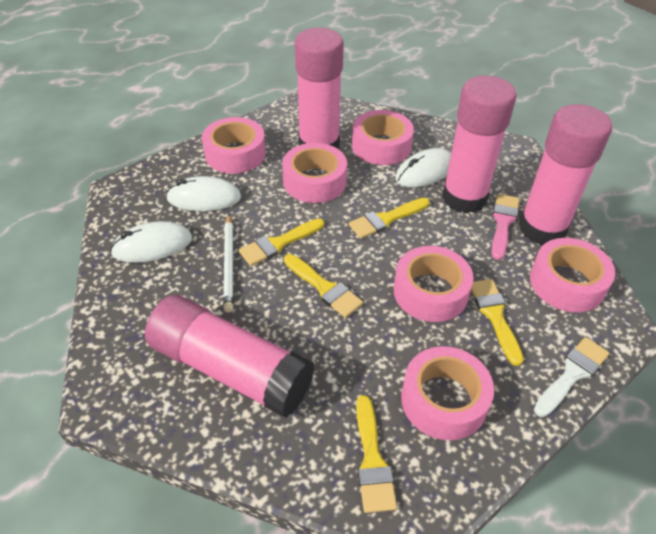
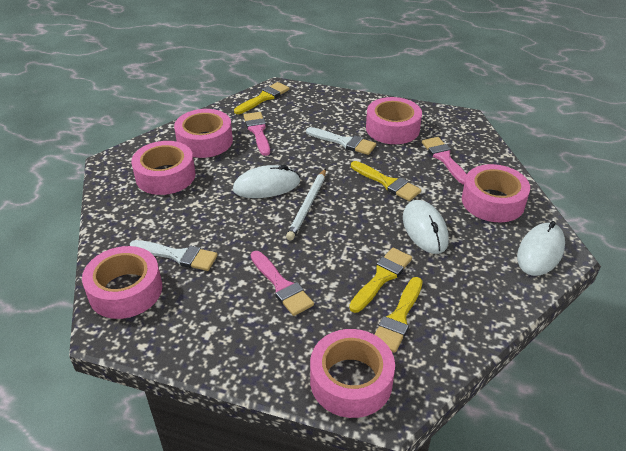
pink brush: [491,194,520,260] = 1 -> [243,112,270,156] [251,251,314,316] [422,137,467,185] = 3
pink glue stick: [145,295,314,418] [295,28,344,149] [442,76,517,214] [519,104,612,245] = 4 -> none = 0
white brush: [534,337,609,417] = 1 -> [130,240,218,271] [306,127,376,155] = 2
yellow brush: [239,218,324,266] [284,254,363,318] [349,198,430,239] [356,395,397,513] [471,279,524,366] = 5 -> [234,82,289,114] [349,248,412,313] [351,161,421,201] [374,277,422,353] = 4

